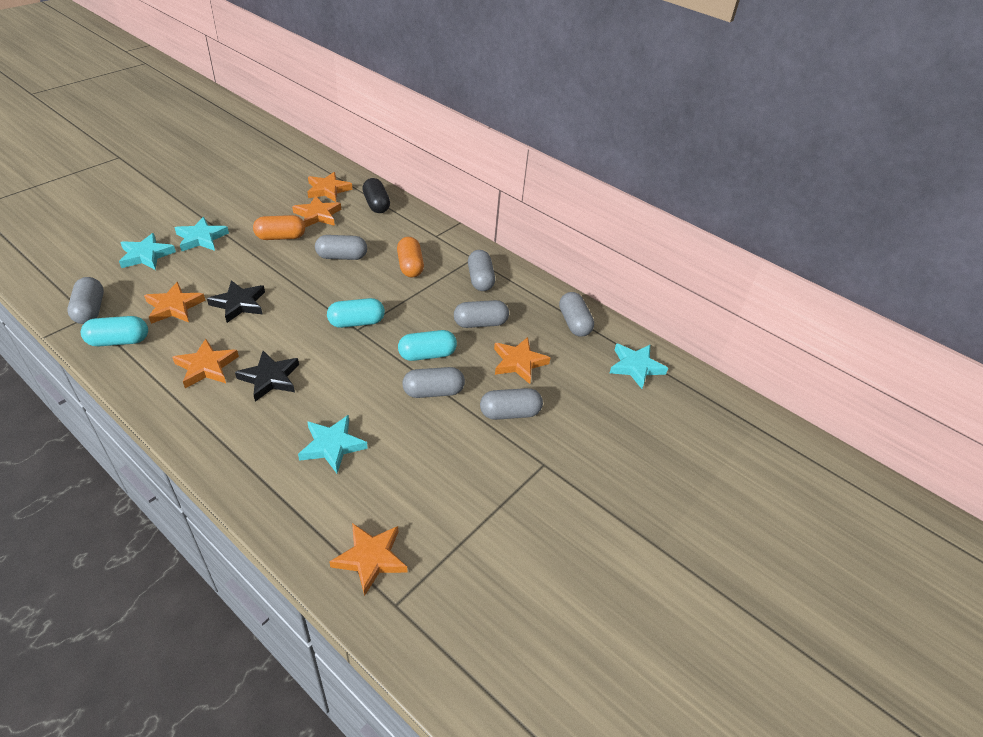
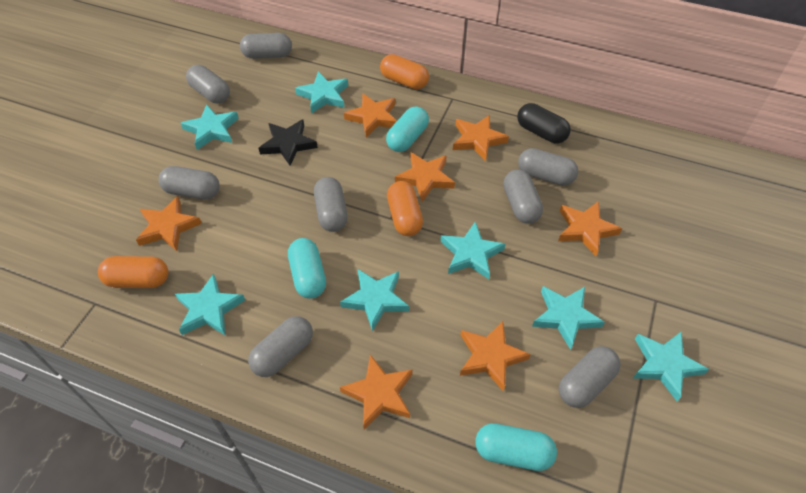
black star: [207,280,265,323] [235,351,299,402] = 2 -> [259,120,318,166] = 1
grey capsule: [67,277,104,324] [315,235,367,260] [402,367,465,398] [454,300,509,328] [468,250,495,291] [480,388,543,420] [559,292,594,337] = 7 -> [159,166,220,200] [186,65,230,104] [240,33,292,59] [248,316,313,377] [314,177,348,232] [503,169,543,224] [518,148,578,185] [559,346,621,408] = 8
orange capsule: [253,215,305,240] [397,237,424,277] = 2 -> [98,256,168,288] [380,54,429,90] [387,181,423,236] = 3
orange star: [144,282,206,324] [172,339,239,388] [292,195,341,227] [307,172,352,202] [329,523,407,596] [494,337,550,384] = 6 -> [136,196,202,251] [340,354,413,429] [344,93,397,137] [395,152,455,202] [453,115,509,161] [460,321,531,391] [558,201,622,256] = 7
turquoise star: [119,233,176,270] [175,217,229,251] [298,415,368,473] [610,344,668,389] = 4 -> [175,273,245,335] [181,104,239,150] [295,72,348,114] [340,269,409,331] [440,222,506,279] [532,286,605,350] [633,331,709,401] = 7

